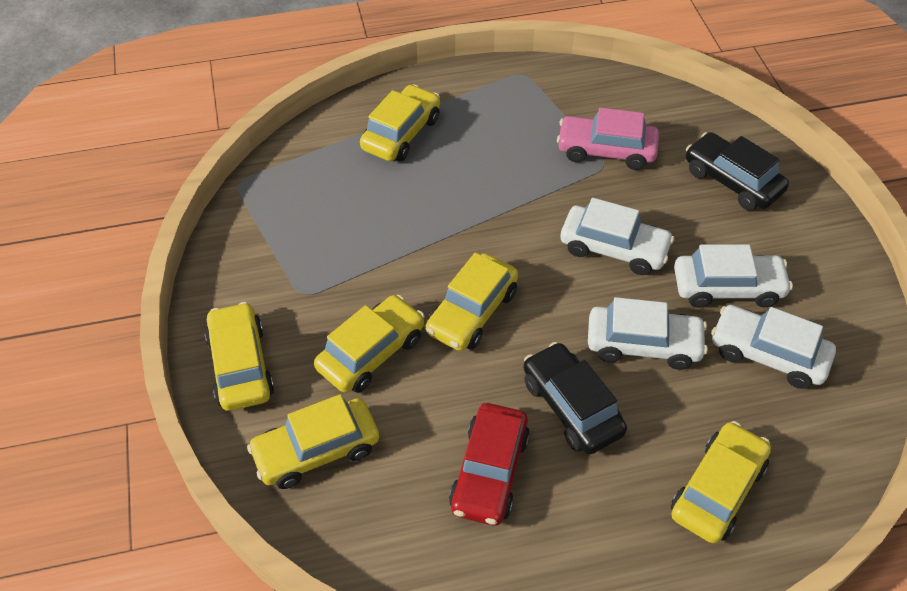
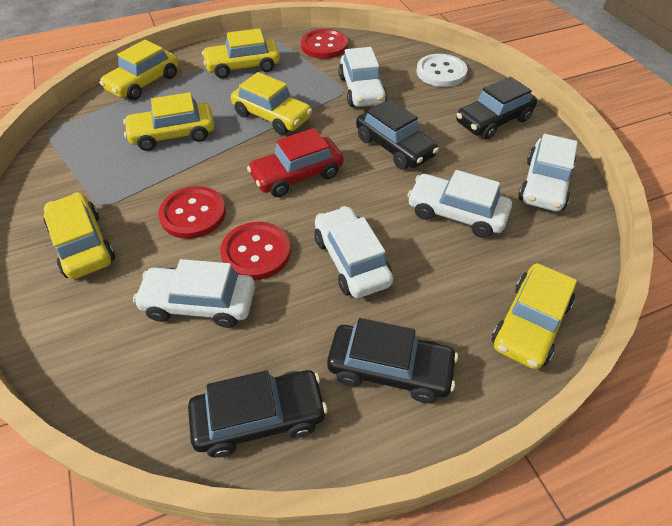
black car: [524,342,627,454] [686,132,789,211] = 2 -> [188,370,328,458] [327,318,458,403] [356,99,439,170] [456,76,537,140] = 4
pink car: [557,108,659,170] = 1 -> none = 0
red button: none = 0 -> [158,186,226,239] [220,222,291,280] [301,29,348,59] = 3
white button: none = 0 -> [416,54,467,87] = 1
white car: [560,198,674,275] [588,297,708,370] [674,244,793,308] [711,305,836,389] = 4 -> [133,259,255,328] [314,206,393,298] [339,47,387,107] [407,170,512,238] [518,134,578,212] = 5

